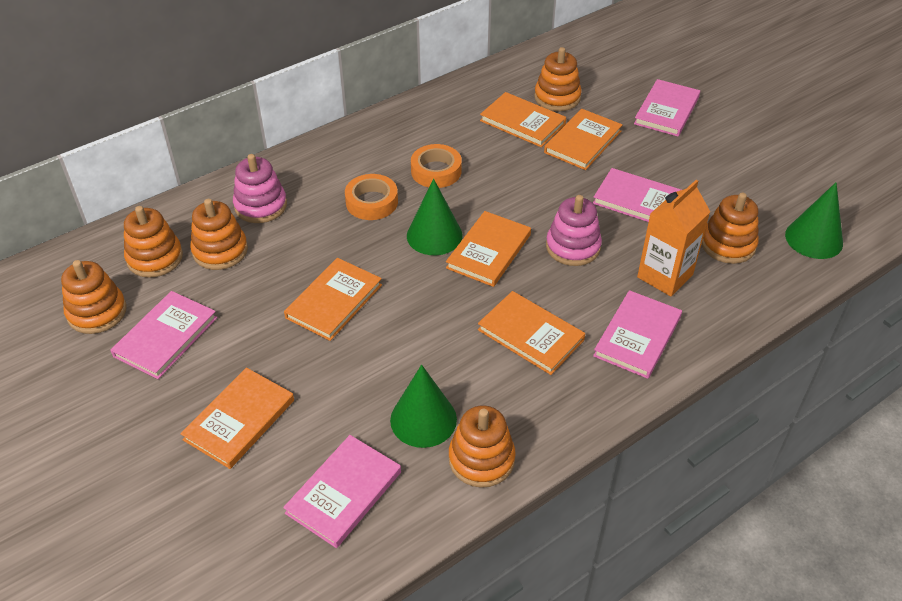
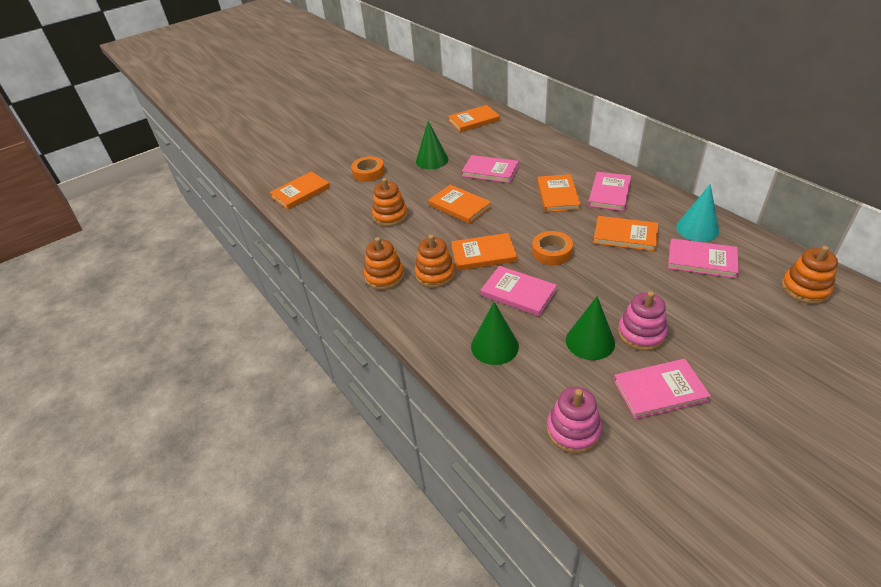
orange carton: [637,180,710,296] = 1 -> none = 0
orange stacking toy: [61,260,127,334] [124,206,183,278] [190,199,248,270] [449,406,516,488] [534,47,582,111] [701,193,759,264] = 6 -> [364,237,404,290] [372,178,408,227] [415,235,455,288] [781,246,838,304] = 4
turquoise cone: none = 0 -> [676,184,719,242] = 1

